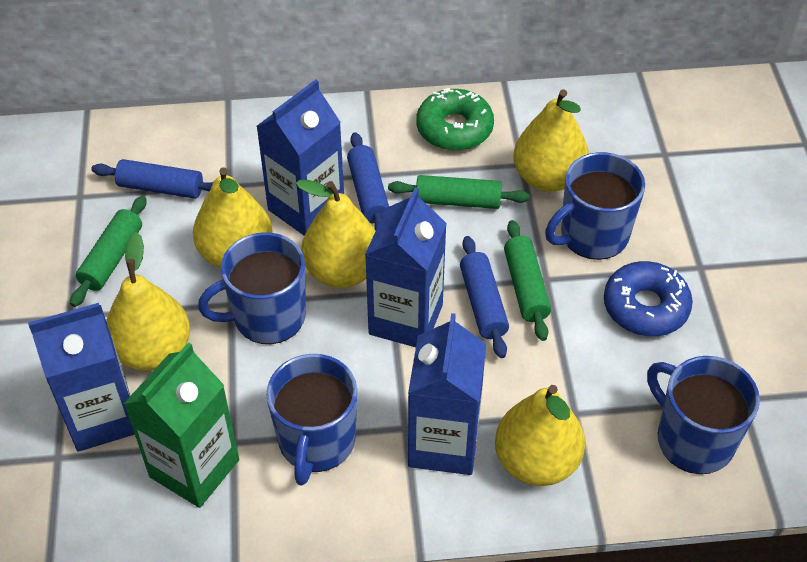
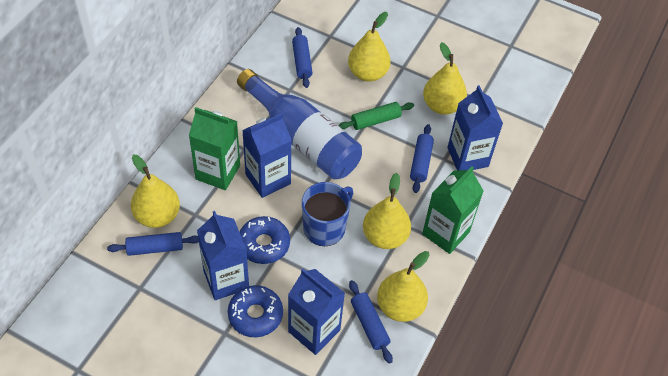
blue bottle: none = 0 -> [237,69,362,180] = 1
blue donut: [604,261,693,336] = 1 -> [228,285,283,337] [240,216,290,264] = 2
blue mug: [198,232,306,344] [266,354,357,486] [545,152,645,260] [647,356,760,474] = 4 -> [302,182,353,246] = 1
blue rolling pin: [91,159,213,199] [347,132,389,231] [460,236,509,358] = 3 -> [107,232,199,256] [292,27,313,88] [349,280,393,364] [410,124,434,193] = 4
green carton: [124,342,239,508] = 1 -> [189,107,240,190] [422,167,484,254] = 2
green donut: [416,88,494,151] = 1 -> none = 0
green rolling pin: [70,196,147,307] [388,175,530,209] [504,220,551,341] = 3 -> [338,102,414,130] = 1

